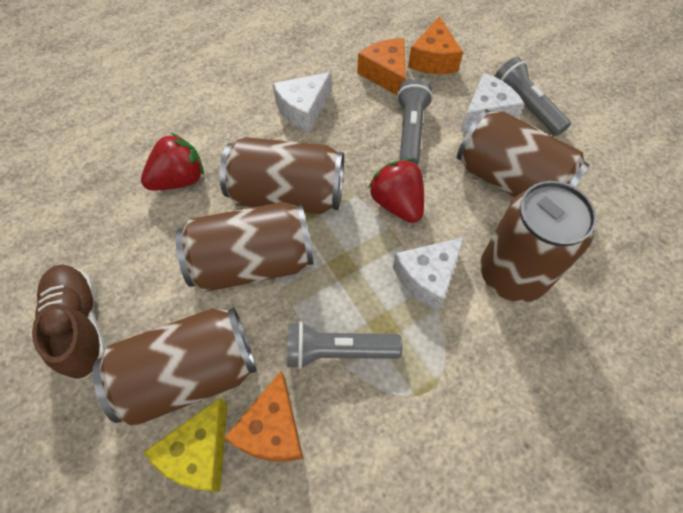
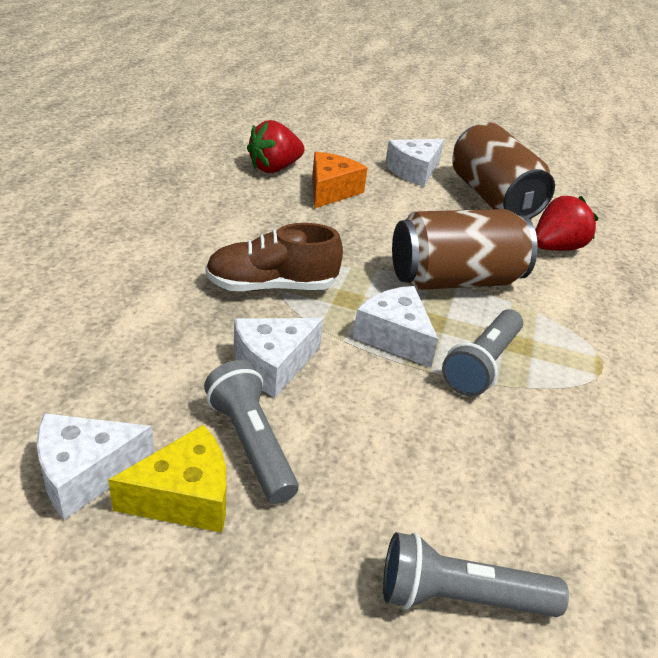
brown can: [92,307,256,426] [176,202,313,292] [220,137,344,214] [457,109,589,197] [480,181,597,303] = 5 -> [392,209,538,290] [452,122,555,219] = 2
orange cheese: [224,370,303,462] [357,38,406,95] [408,16,463,74] = 3 -> [312,152,368,209] = 1
white cheese: [273,72,331,132] [393,237,464,311] [460,73,525,132] = 3 -> [36,413,154,520] [234,318,324,398] [353,286,438,368] [385,139,444,187] = 4

